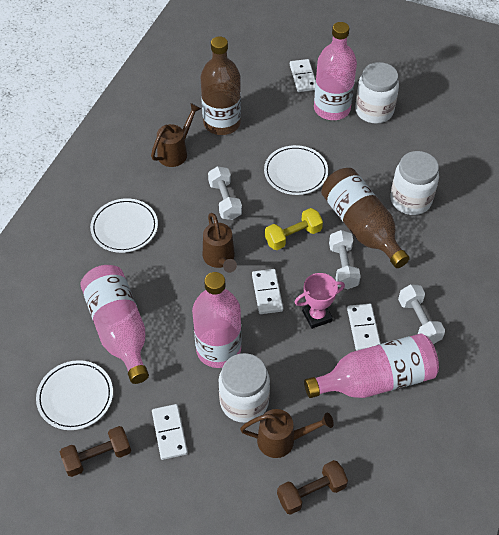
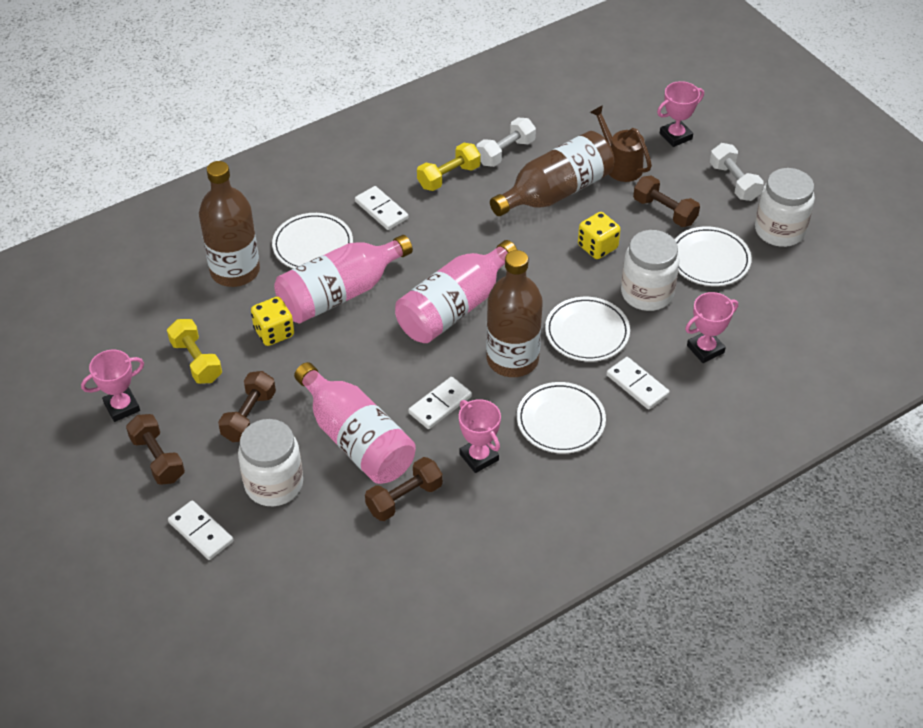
brown bottle: [201,36,241,135] [321,168,410,268] = 2 -> [199,161,260,287] [486,250,543,377] [490,131,614,216] = 3
brown dumbbell: [60,426,131,477] [277,460,348,515] = 2 -> [126,414,185,485] [218,371,276,442] [365,457,443,521] [633,176,700,227] = 4
brown watering can: [151,103,201,167] [203,213,237,273] [240,409,334,458] = 3 -> [590,105,652,182] = 1
pink bottle: [80,265,149,384] [192,272,242,368] [304,333,439,398] [314,22,357,120] = 4 -> [274,235,413,324] [294,362,416,484] [395,240,517,343] = 3
pink trophy: [294,273,345,329] = 1 -> [81,350,144,422] [459,399,501,473] [657,81,704,147] [685,292,738,363] = 4
white dumbbell: [208,166,242,220] [329,230,361,289] [398,284,445,344] = 3 -> [476,118,536,167] [710,143,764,201] = 2
white plate: [36,360,113,430] [90,198,158,253] [264,145,328,195] = 3 -> [272,213,353,269] [517,382,606,453] [545,297,630,361] [674,226,752,286] = 4
yellow dice: none = 0 -> [251,297,294,346] [578,212,621,259] = 2
yellow dumbbell: [265,208,323,250] = 1 -> [167,319,222,384] [417,143,481,191] = 2

